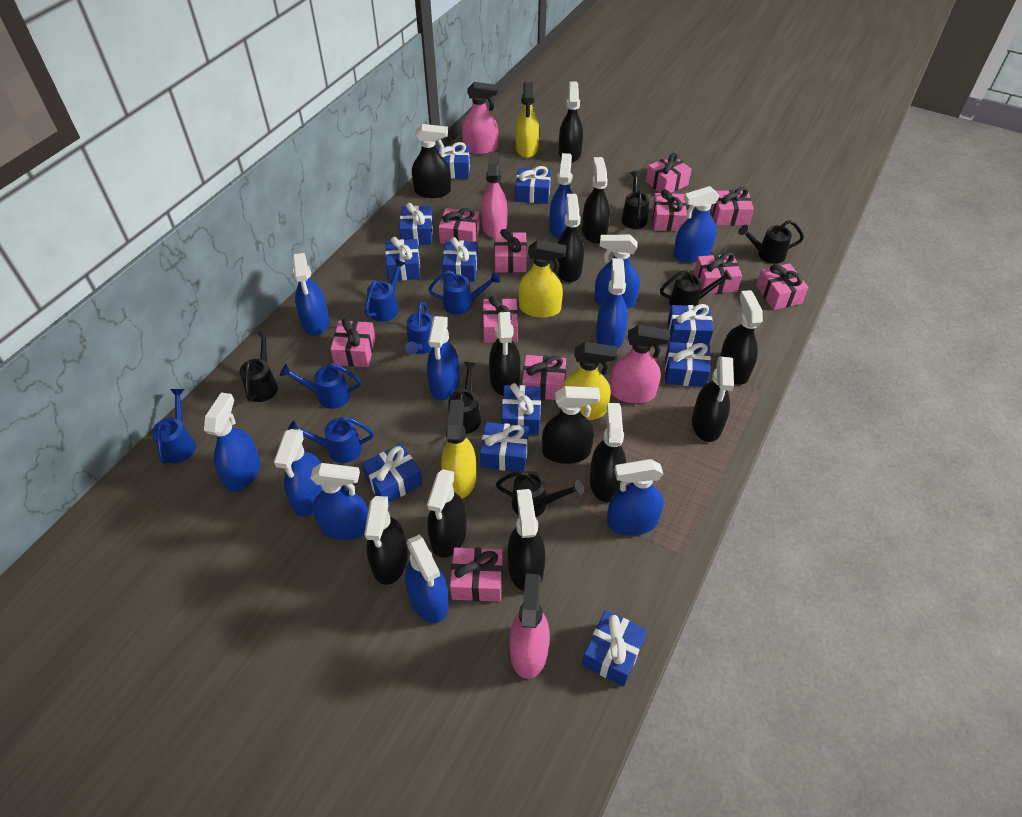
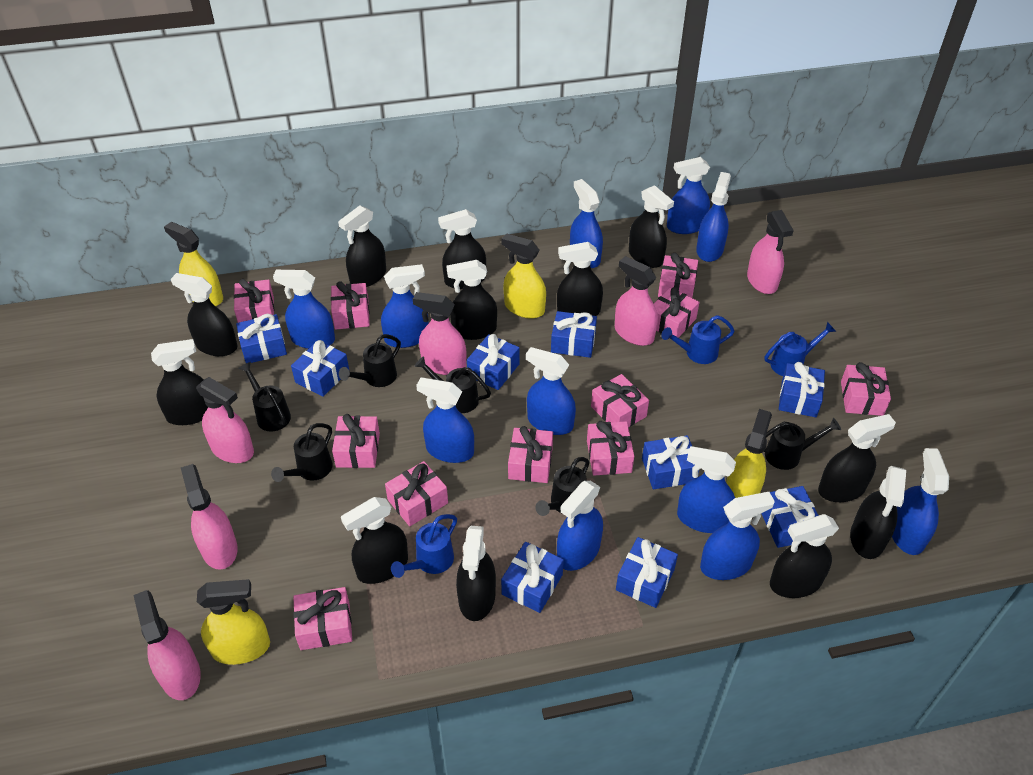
blue gift: [362,444,423,503] [385,237,420,281] [399,203,433,245] [437,142,470,179] [442,237,478,282] [480,422,529,471] [502,383,541,435] [515,166,551,204] [582,610,647,686] [665,342,711,387] [668,304,714,345] = 11 -> [236,314,287,363] [291,340,349,397] [467,334,520,390] [501,542,564,613] [551,311,597,358] [616,537,678,608] [642,435,700,489] [761,486,819,548] [779,362,825,417] = 9
blue watering can: [152,389,196,464] [280,363,361,409] [288,417,374,463] [365,259,406,322] [405,302,433,355] [428,270,500,315] = 6 -> [391,514,457,578] [661,315,734,364] [765,322,836,376] = 3
pink spray bottle: [462,82,498,154] [481,152,507,238] [509,573,550,679] [610,325,670,404] = 4 -> [133,590,201,700] [181,464,237,569] [196,377,254,463] [413,292,466,375] [615,256,658,346] [747,210,794,294] = 6

